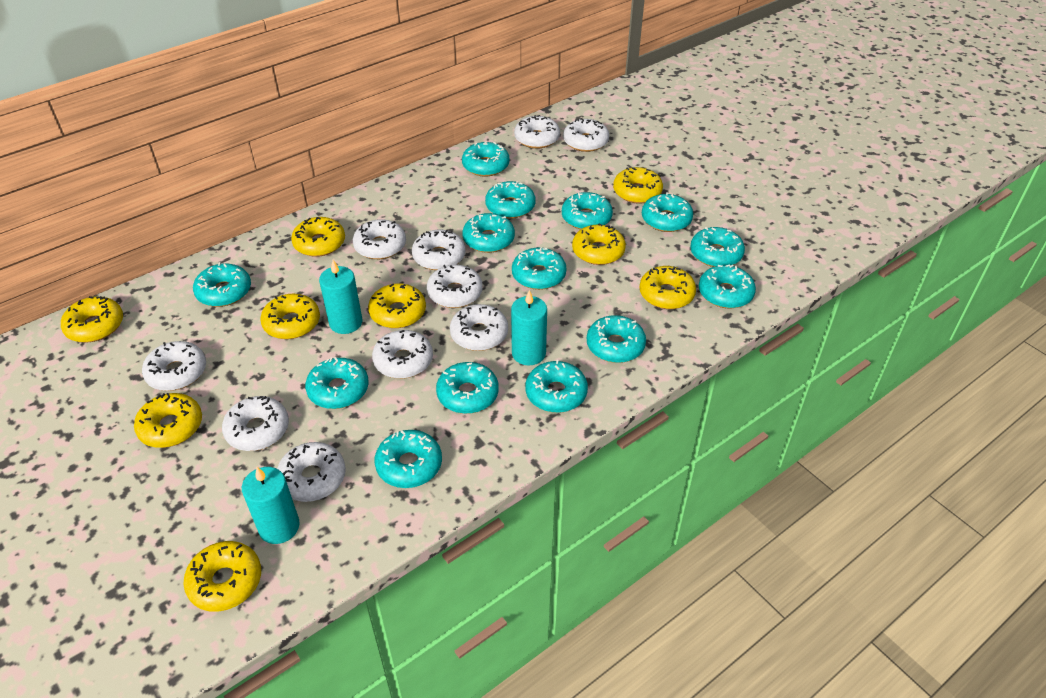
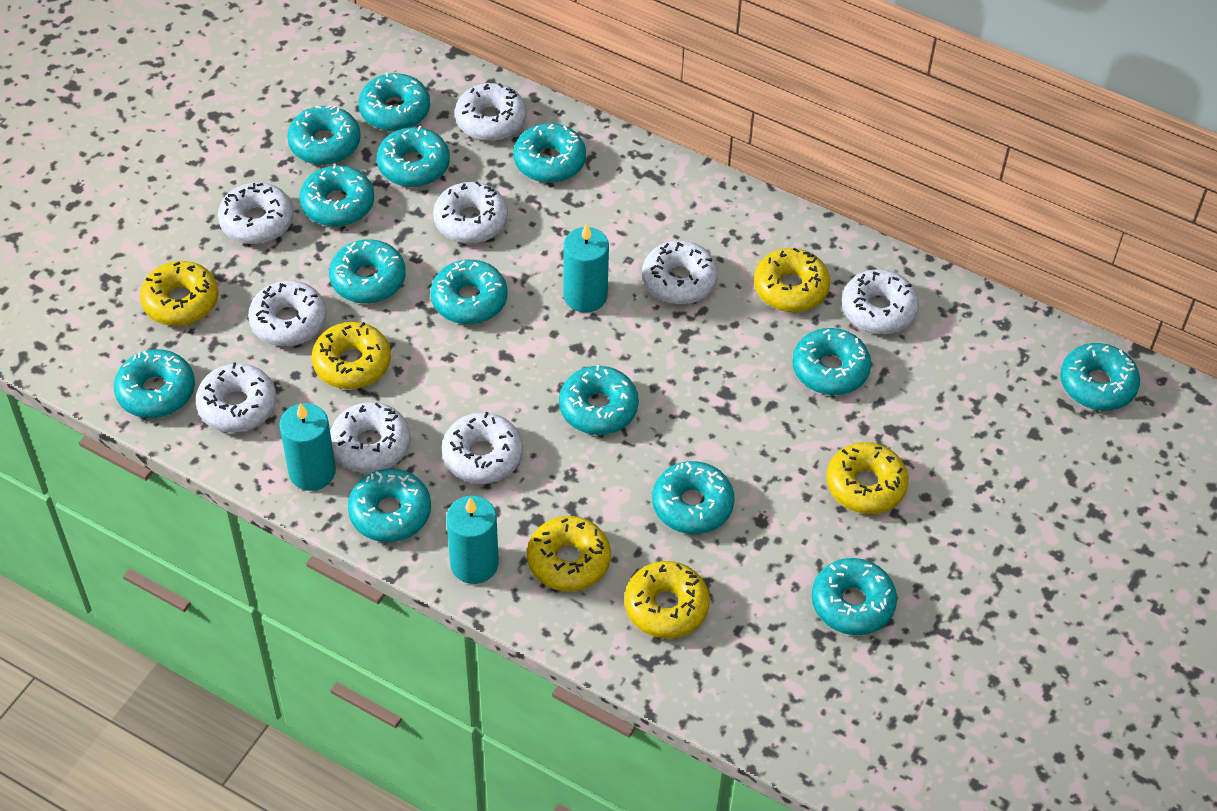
white donut: [142,341,206,391] [222,396,289,451] [277,442,346,502] [353,219,406,259] [372,330,433,379] [412,230,466,270] [427,265,483,308] [450,304,508,351] [514,115,560,149] [563,118,609,152] = 10 -> [195,363,276,433] [218,182,294,244] [248,281,327,346] [330,402,411,473] [433,182,508,244] [442,412,523,484] [455,83,526,141] [642,241,718,304] [842,269,919,334] = 9
yellow donut: [61,296,123,343] [134,393,202,448] [183,541,261,612] [260,294,320,339] [291,217,345,257] [368,283,426,328] [572,224,626,265] [613,167,663,204] [639,266,696,309] = 9 -> [140,261,219,326] [312,322,391,389] [527,516,611,591] [625,561,710,639] [754,248,830,312] [827,442,909,514] = 6

